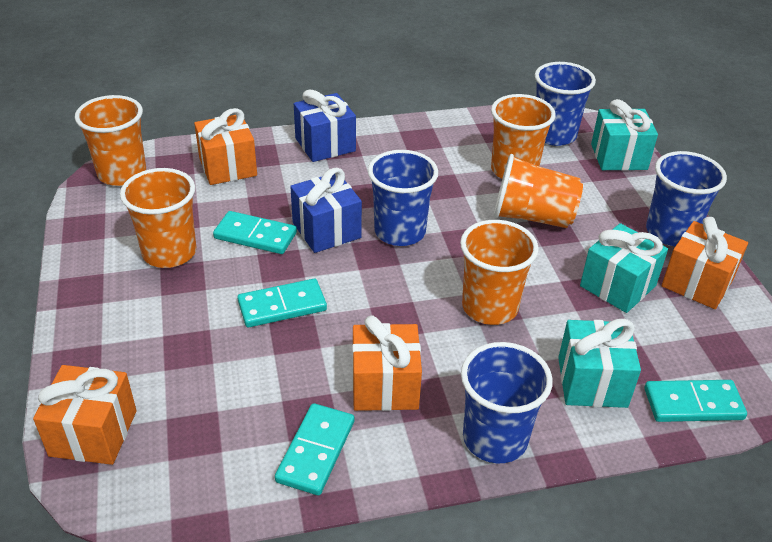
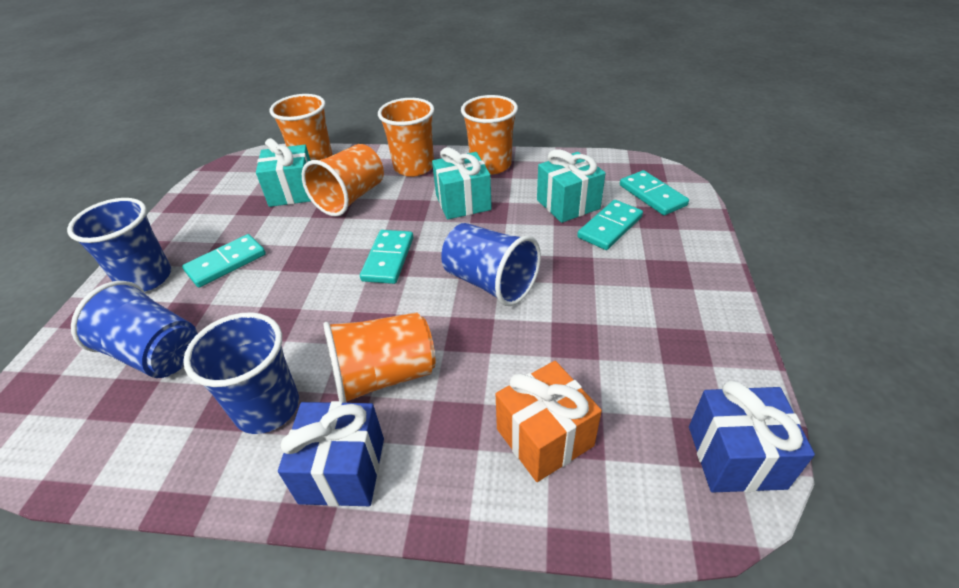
orange gift: [33,365,137,465] [194,108,257,185] [352,315,422,411] [662,217,748,309] = 4 -> [496,361,602,482] = 1

